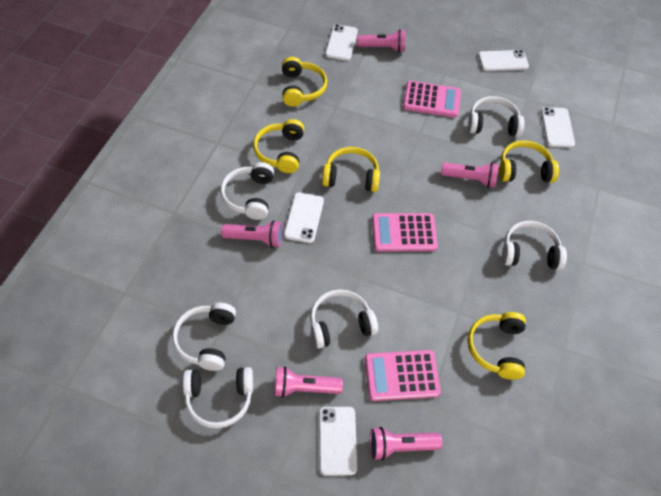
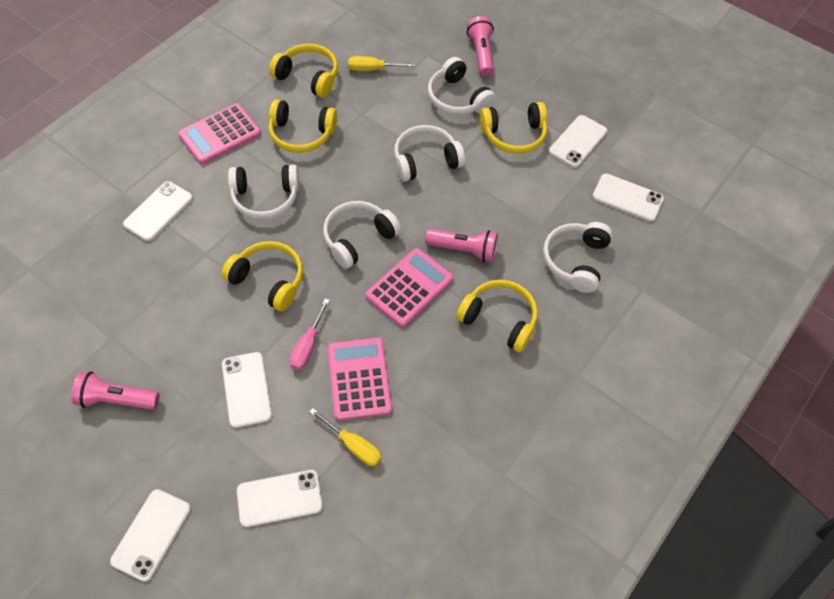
pink flashlight: [221,220,283,248] [274,367,343,398] [357,29,406,52] [370,427,442,460] [441,162,499,188] = 5 -> [71,371,159,410] [425,228,498,262] [467,16,494,76] = 3
pink screwdriver: none = 0 -> [289,299,330,370] = 1
white headphones: [172,302,236,371] [183,367,253,429] [220,162,274,220] [310,289,378,349] [468,96,524,137] [502,221,567,270] = 6 -> [228,165,299,219] [323,201,401,269] [394,125,465,182] [428,57,496,115] [543,222,612,293] = 5
white phone: [284,192,324,243] [319,407,357,476] [325,24,358,61] [478,50,529,71] [541,107,575,148] = 5 -> [110,489,191,582] [123,181,193,241] [222,352,272,428] [237,470,323,527] [549,115,607,168] [592,173,664,222] = 6
yellow screwdriver: none = 0 -> [309,408,381,466] [348,56,415,71] = 2

